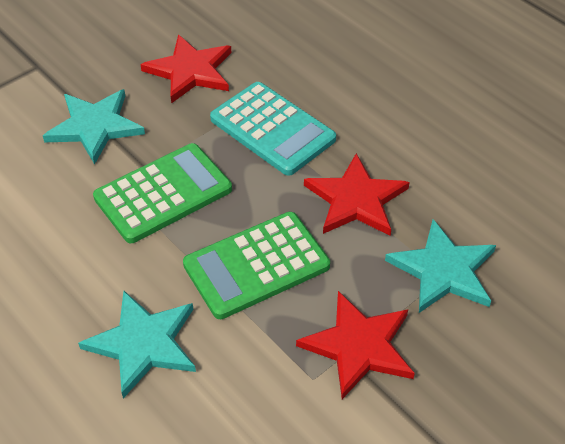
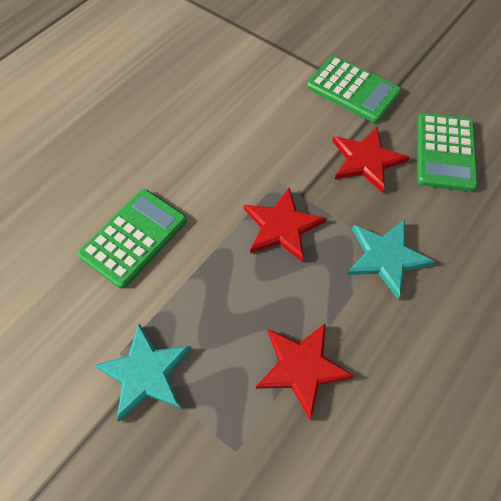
green calculator: [93,143,232,243] [183,212,330,319] = 2 -> [78,189,187,289] [307,56,401,123] [417,113,478,192] = 3
turquoise calculator: [210,82,336,176] = 1 -> none = 0
turquoise star: [43,89,145,165] [78,291,196,398] [385,219,496,313] = 3 -> [94,324,192,421] [347,219,435,299] = 2

